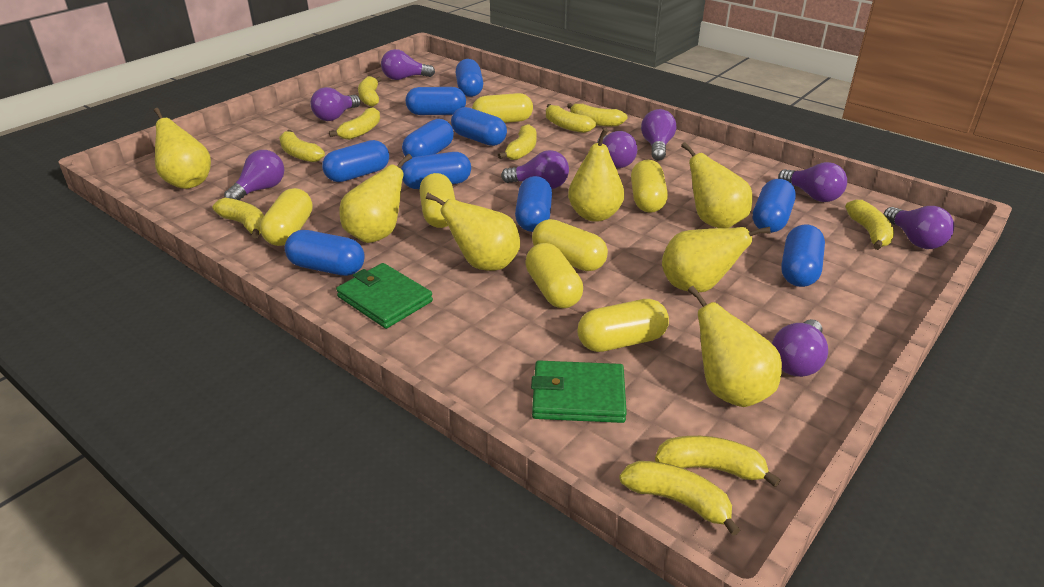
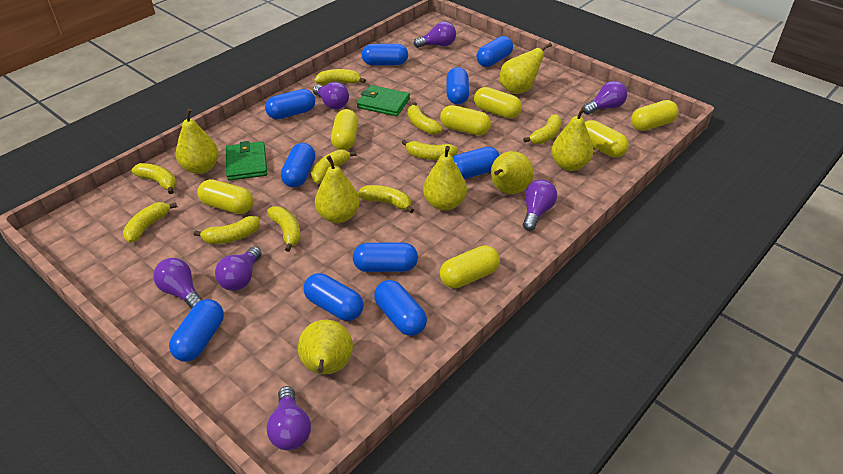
purple light bulb: [224,150,284,200] [310,87,361,121] [381,49,435,80] [501,150,569,189] [597,131,637,168] [641,109,676,161] [772,319,828,377] [778,162,847,202] [884,206,954,249] = 9 -> [153,258,203,309] [215,246,262,291] [267,386,311,451] [313,82,349,110] [413,21,456,48] [523,180,557,231] [583,81,627,115] = 7

